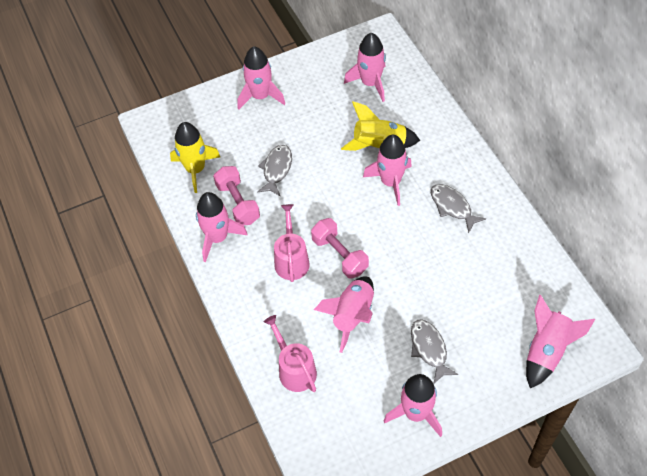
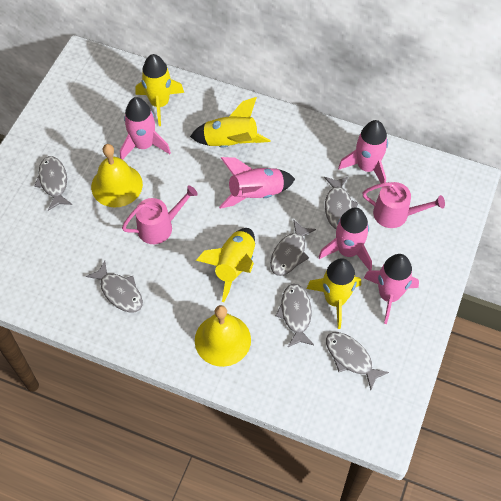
grey fish: [257,145,292,196] [411,319,458,384] [431,184,486,233] = 3 -> [34,156,72,211] [86,261,143,313] [270,219,316,276] [276,284,314,348] [324,177,358,229] [326,332,389,390] = 6
pink dumbbell: [213,166,260,225] [311,218,369,279] = 2 -> none = 0
pink rocket: [196,192,248,262] [238,46,285,110] [314,276,374,353] [344,33,386,102] [363,135,412,206] [384,374,442,437] [526,295,595,388] = 7 -> [120,97,171,160] [219,157,295,209] [319,207,372,271] [338,120,388,183] [364,254,419,324] = 5
yellow bell: none = 0 -> [91,144,143,207] [195,305,251,367] = 2
yellow rocket: [170,122,220,193] [341,101,420,151] = 2 -> [135,54,184,126] [190,97,270,147] [196,228,255,302] [306,258,361,329] = 4

